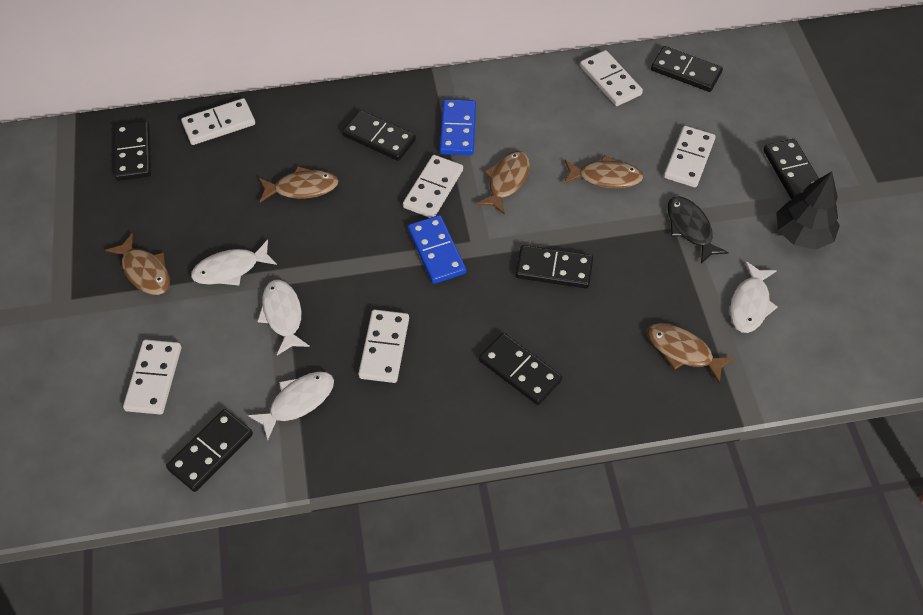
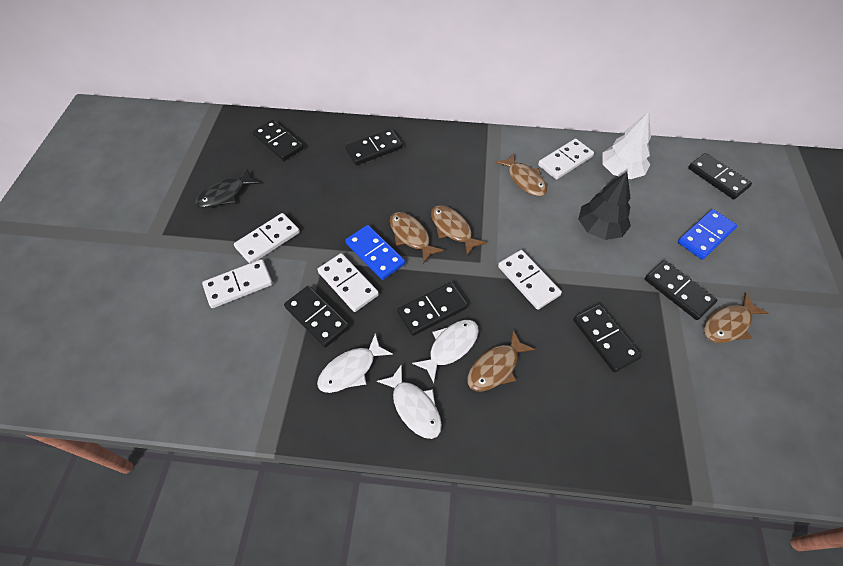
white domino: [123,339,181,415] [181,98,255,145] [358,310,409,383] [403,155,463,218] [580,50,643,106] [664,126,716,187] = 6 -> [202,259,273,308] [234,213,300,264] [317,253,379,312] [498,250,562,310] [538,139,594,180] = 5
white fish: [191,240,277,285] [248,372,334,440] [257,280,310,355] [730,261,778,333] = 4 -> [317,333,393,393] [377,364,442,439] [412,320,479,383] = 3
white tree: none = 0 -> [602,111,651,179] = 1

